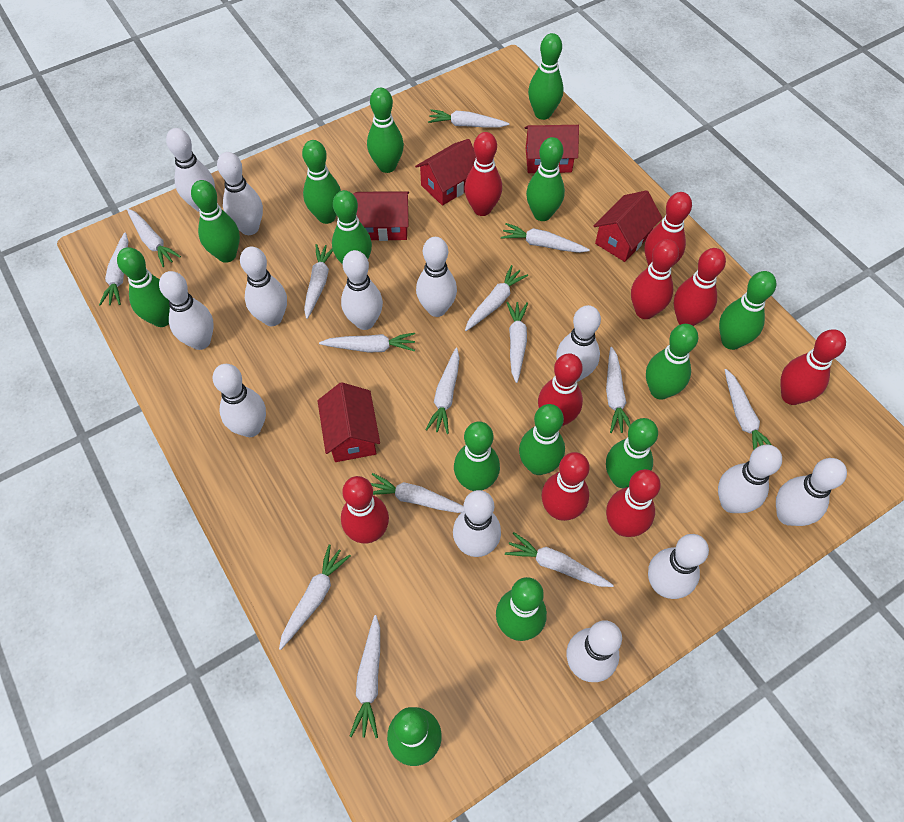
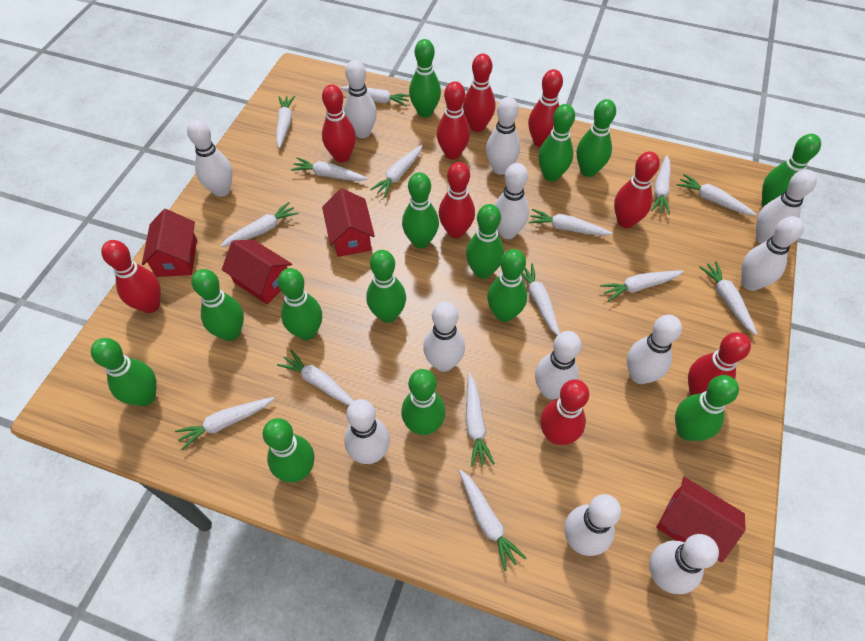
red house: [318,382,380,462] [353,191,409,241] [415,139,476,206] [525,125,579,173] [594,190,662,262] = 5 -> [142,209,197,277] [222,240,292,304] [322,188,375,257] [656,477,746,562] = 4
white bowling pin: [159,271,214,350] [166,128,215,212] [213,364,266,437] [217,152,263,235] [240,247,287,326] [341,250,383,330] [416,237,457,317] [453,490,501,557] [556,305,601,382] [566,620,622,682] [648,534,709,599] [718,445,782,513] [776,458,847,526] = 13 -> [187,119,233,197] [344,60,377,138] [344,399,390,464] [423,301,465,372] [486,97,520,175] [495,163,529,239] [535,331,581,400] [564,494,621,556] [627,315,682,384] [649,534,719,594] [741,216,804,291] [756,169,817,244] = 12

